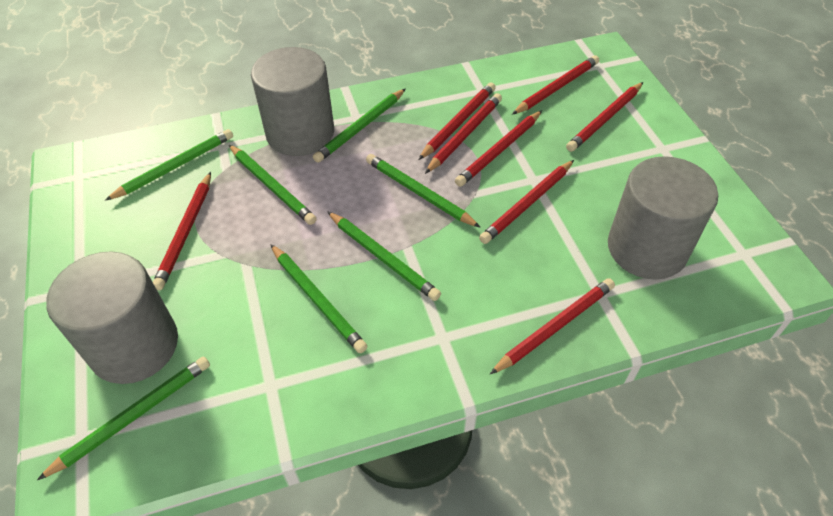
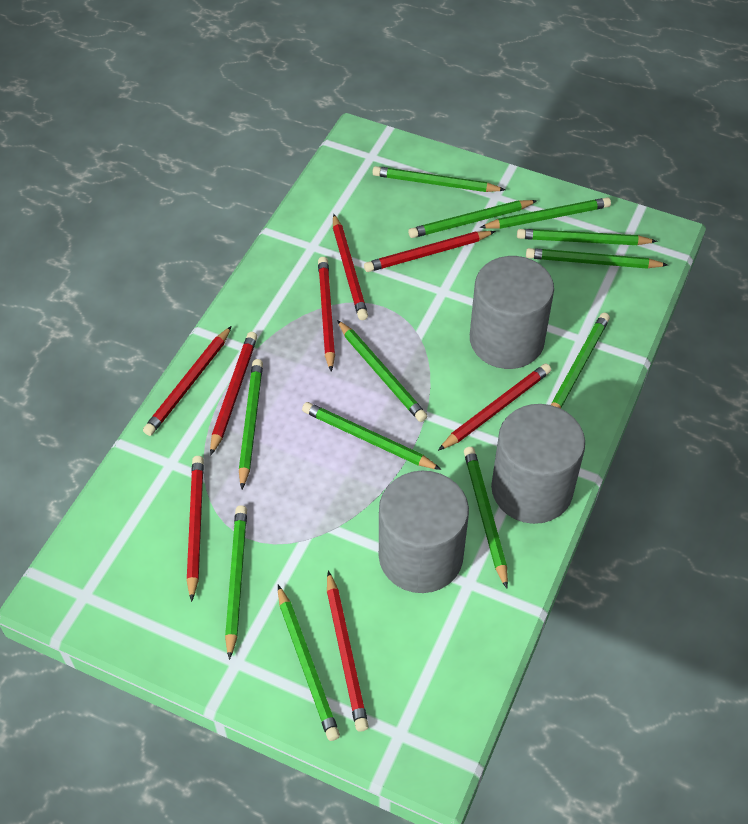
green pencil: [37,356,210,480] [105,129,233,201] [229,145,317,225] [270,244,367,353] [313,89,405,163] [327,211,441,301] [366,154,481,228] = 7 -> [225,505,247,660] [239,359,263,489] [278,585,340,741] [302,402,441,470] [337,320,427,422] [372,166,505,192] [408,200,537,238] [464,447,508,589] [480,197,611,229] [517,229,657,245] [526,248,668,269] [551,313,610,409] = 12

